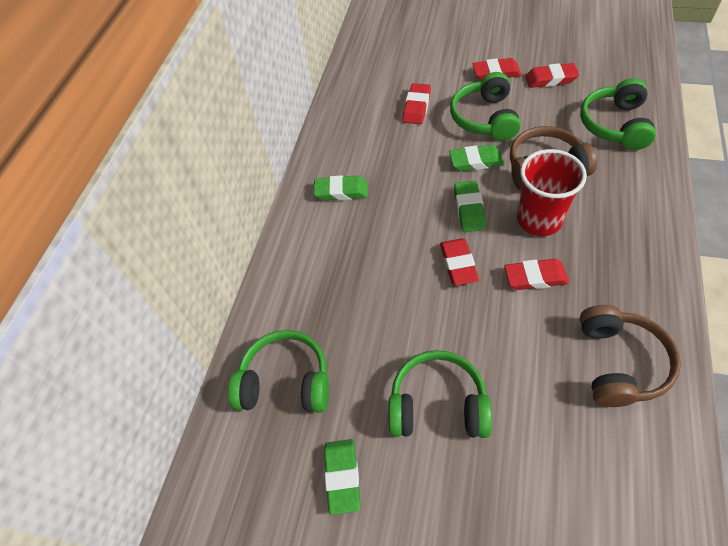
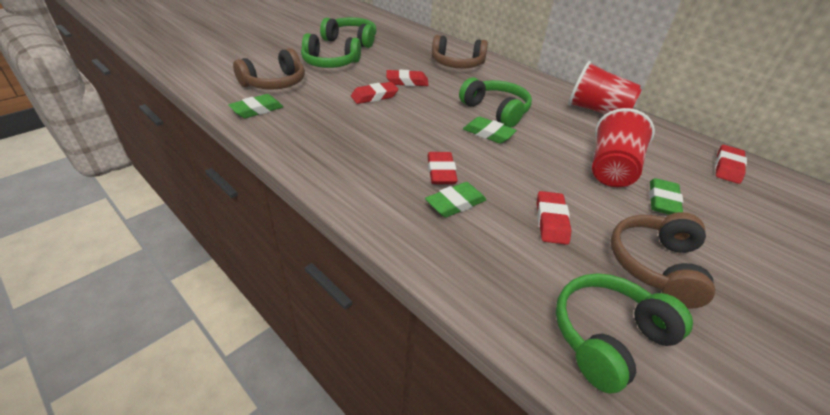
brown headphones: [510,126,597,190] [580,305,681,407] = 2 -> [233,48,305,90] [432,35,488,69] [610,212,715,309] = 3
red cup: [517,149,587,236] = 1 -> [568,61,642,114] [592,108,655,187] = 2

